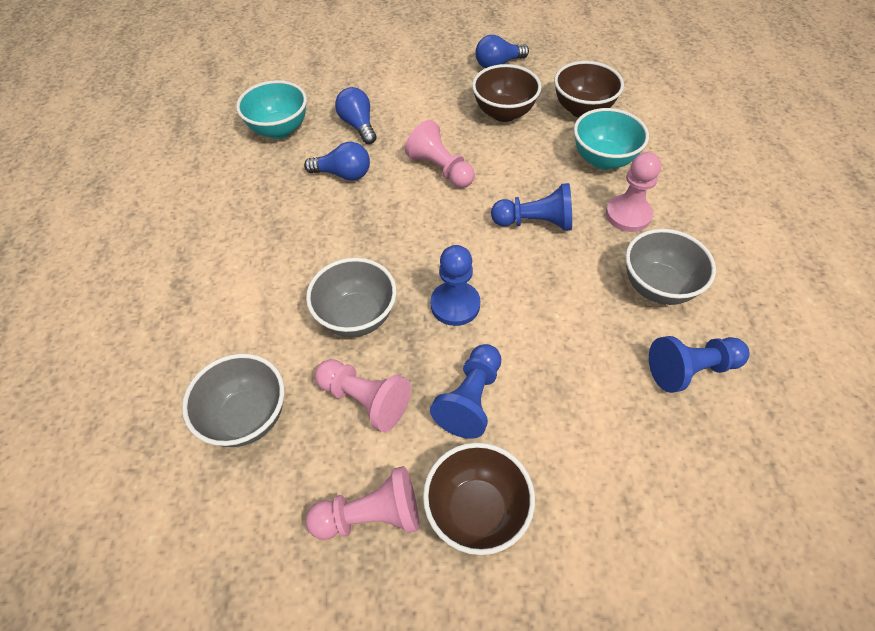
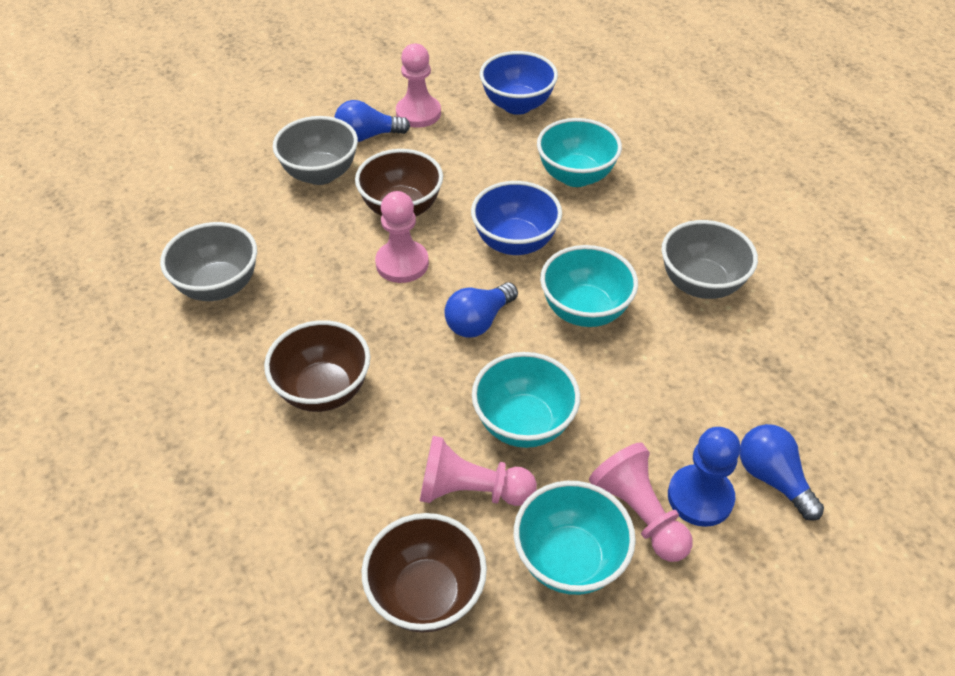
blue bowl: none = 0 -> [471,181,562,255] [480,51,558,115] = 2
blue pawn: [430,245,480,326] [430,344,501,439] [491,183,572,231] [649,336,750,393] = 4 -> [668,427,741,527] = 1
turquoise bowl: [236,80,307,139] [574,108,649,170] = 2 -> [472,352,580,448] [514,481,636,595] [537,118,622,187] [540,245,638,327] = 4

